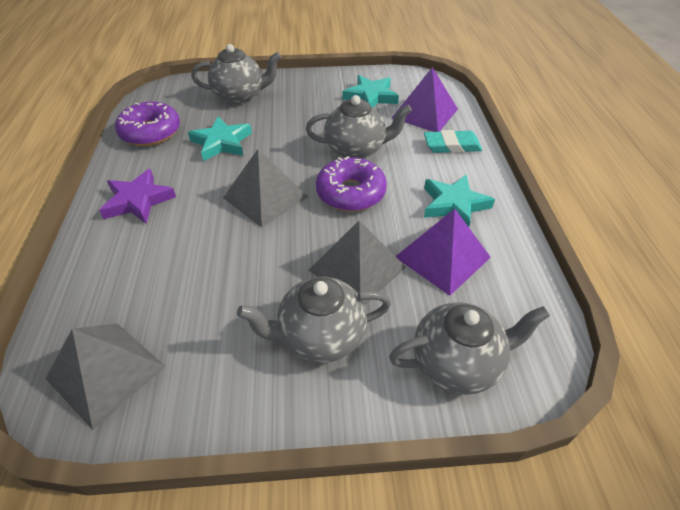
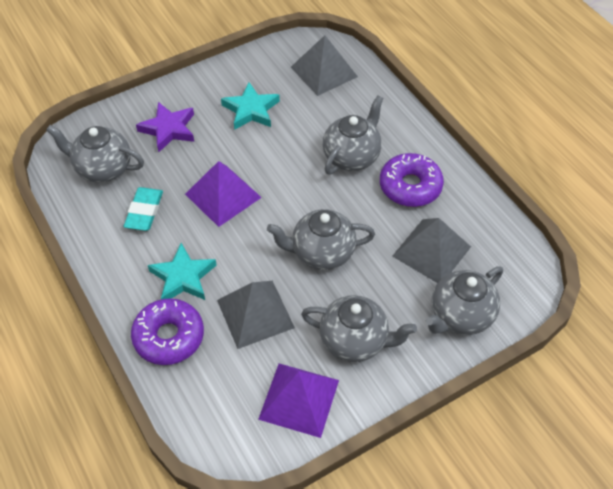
grey teapot: [191,44,281,104] [237,277,391,363] [306,95,412,159] [389,302,550,395] = 4 -> [46,125,144,183] [267,209,375,270] [301,295,417,362] [323,95,383,175] [426,266,503,335] = 5
turquoise star: [188,117,252,161] [343,75,399,107] [424,174,495,227] = 3 -> [148,243,217,300] [221,82,280,130] = 2

